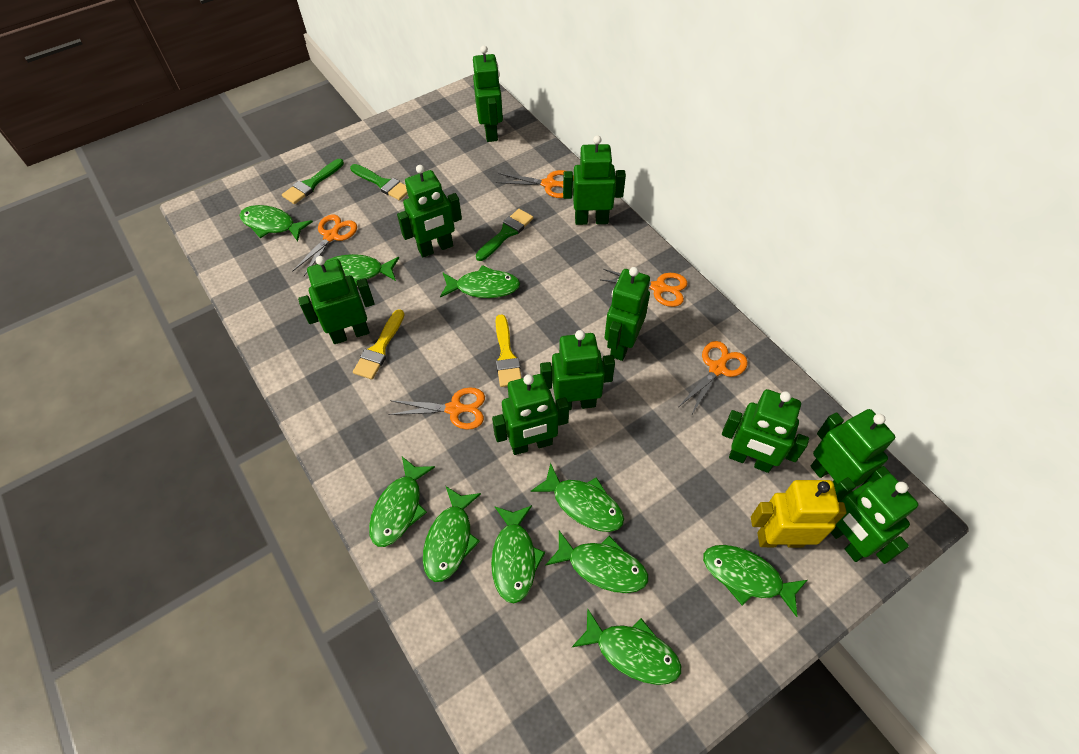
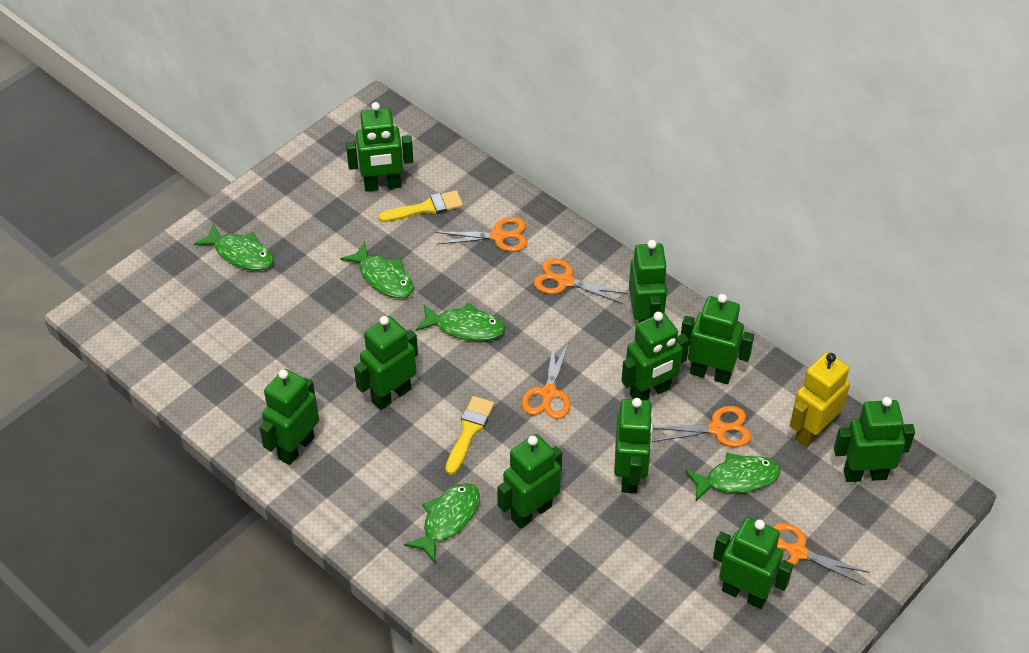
green brush: [282,159,344,204] [350,164,408,201] [476,209,533,261] = 3 -> none = 0
green fish: [239,205,313,242] [325,254,399,286] [369,457,435,547] [423,486,481,582] [440,265,520,298] [491,505,545,604] [530,463,624,532] [545,531,648,593] [572,608,681,685] [703,545,807,617] = 10 -> [194,223,274,271] [340,241,413,298] [404,483,480,563] [416,303,505,341] [685,452,781,501] = 5

